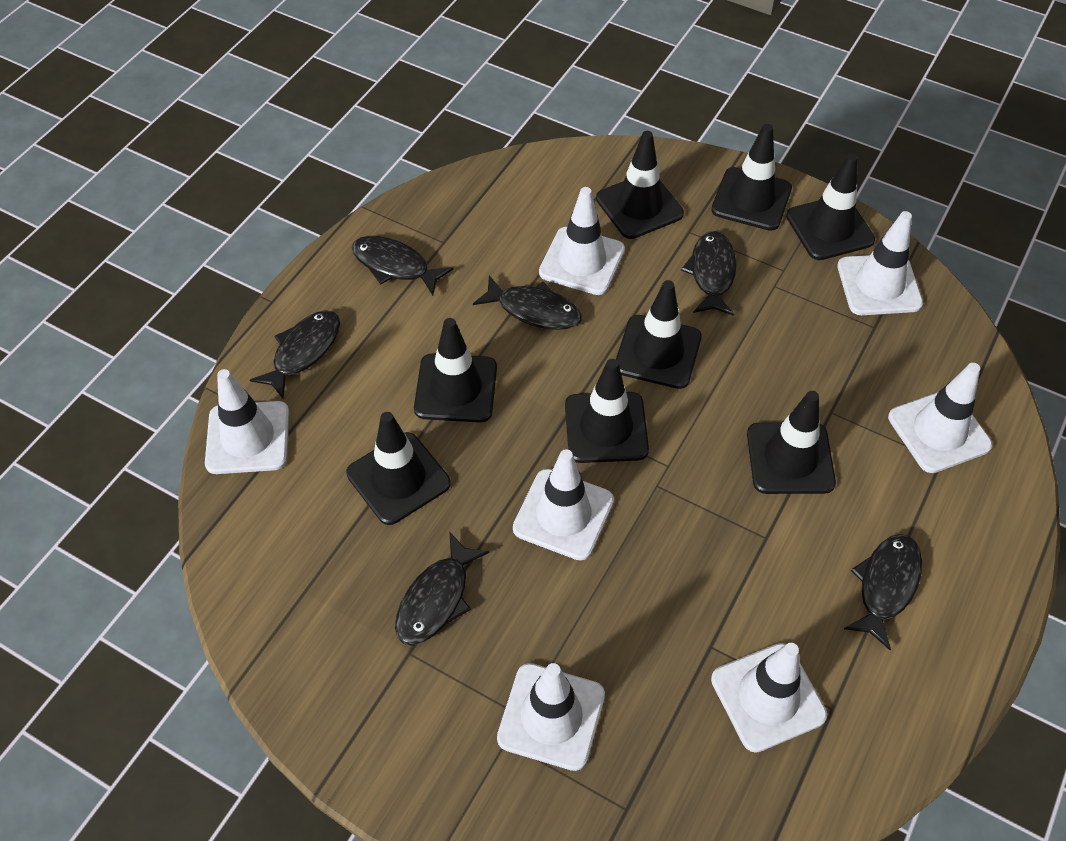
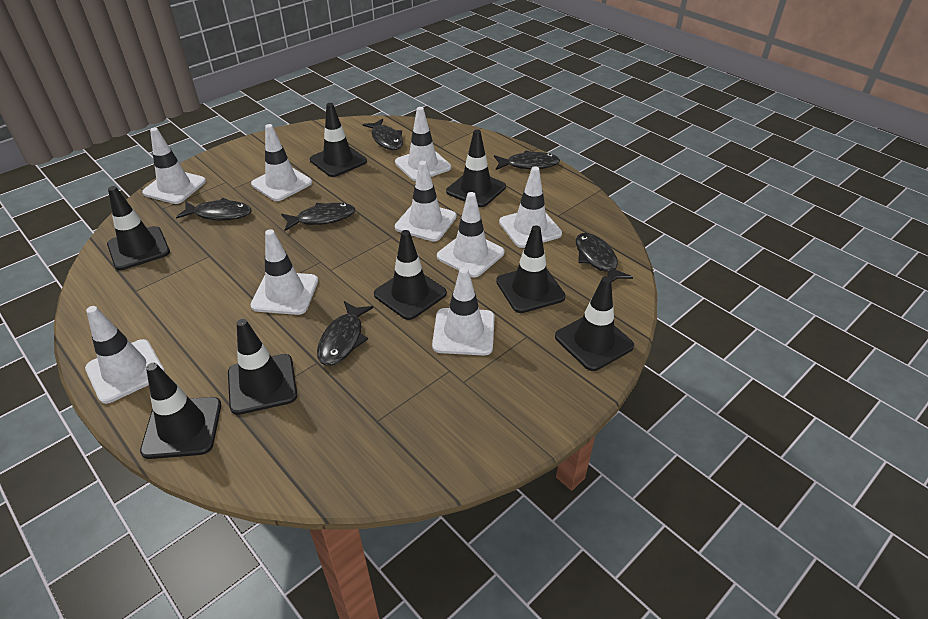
white traffic cone: [205,369,289,474] [497,663,605,771] [513,449,614,561] [539,187,625,295] [711,643,827,753] [837,211,923,315] [888,363,992,473] = 7 -> [85,306,165,404] [142,128,206,204] [251,124,312,201] [251,229,318,315] [395,107,451,181] [395,161,457,242] [432,267,495,355] [437,192,505,277] [499,166,562,248] = 9

